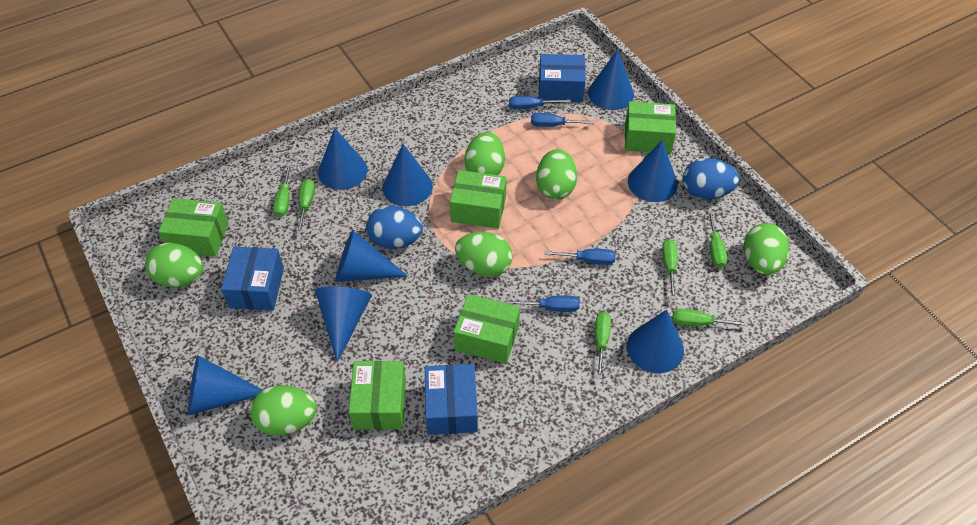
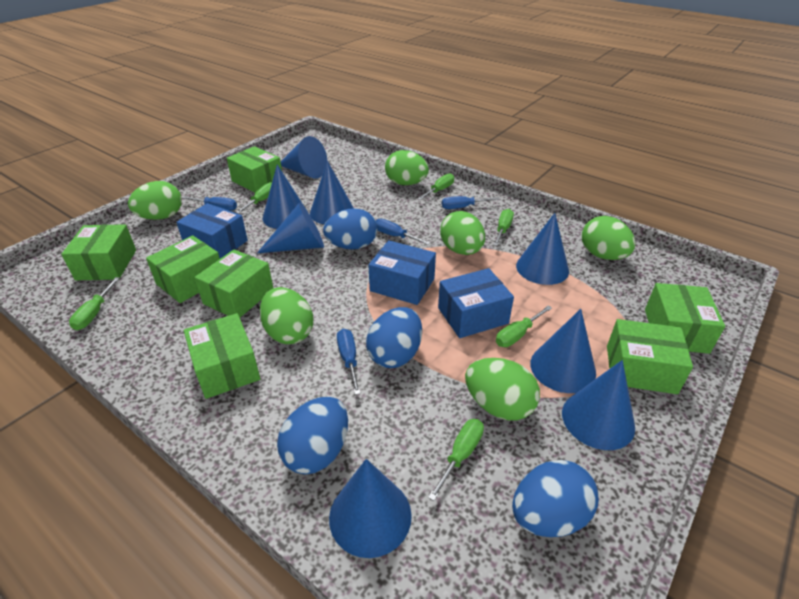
blue egg: [366,206,423,249] [683,158,739,199] = 2 -> [277,397,348,475] [323,208,377,250] [366,307,422,368] [512,460,599,537] = 4
green box: [158,198,229,257] [349,361,406,430] [450,170,507,229] [454,294,520,364] [625,101,676,154] = 5 -> [61,224,136,280] [146,235,220,303] [184,313,261,399] [194,250,273,317] [227,146,282,193] [607,319,693,394] [645,283,725,354] = 7

